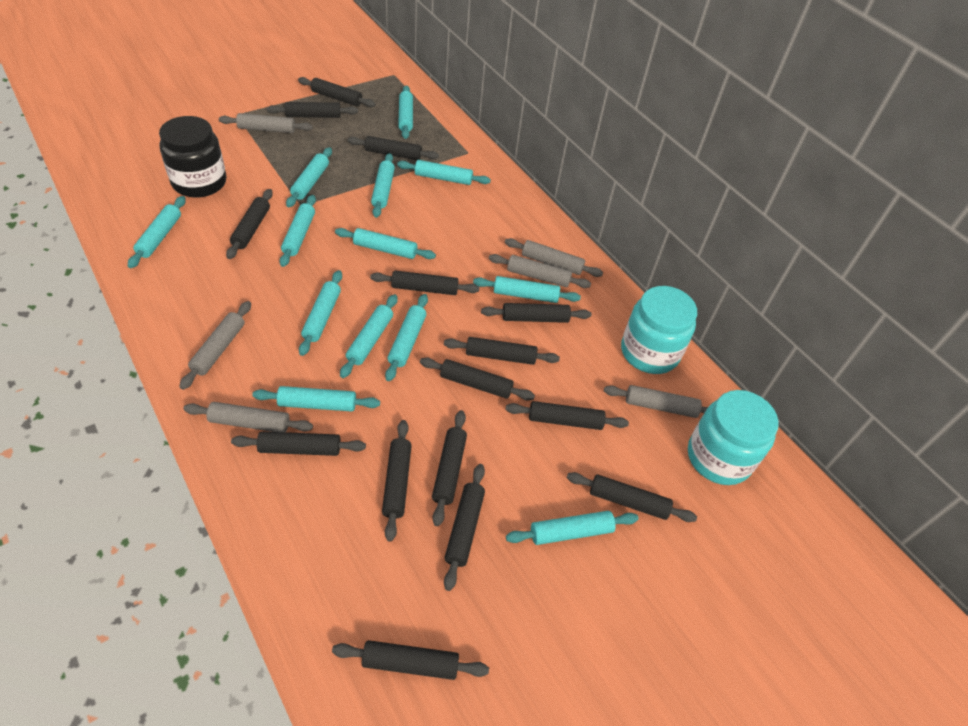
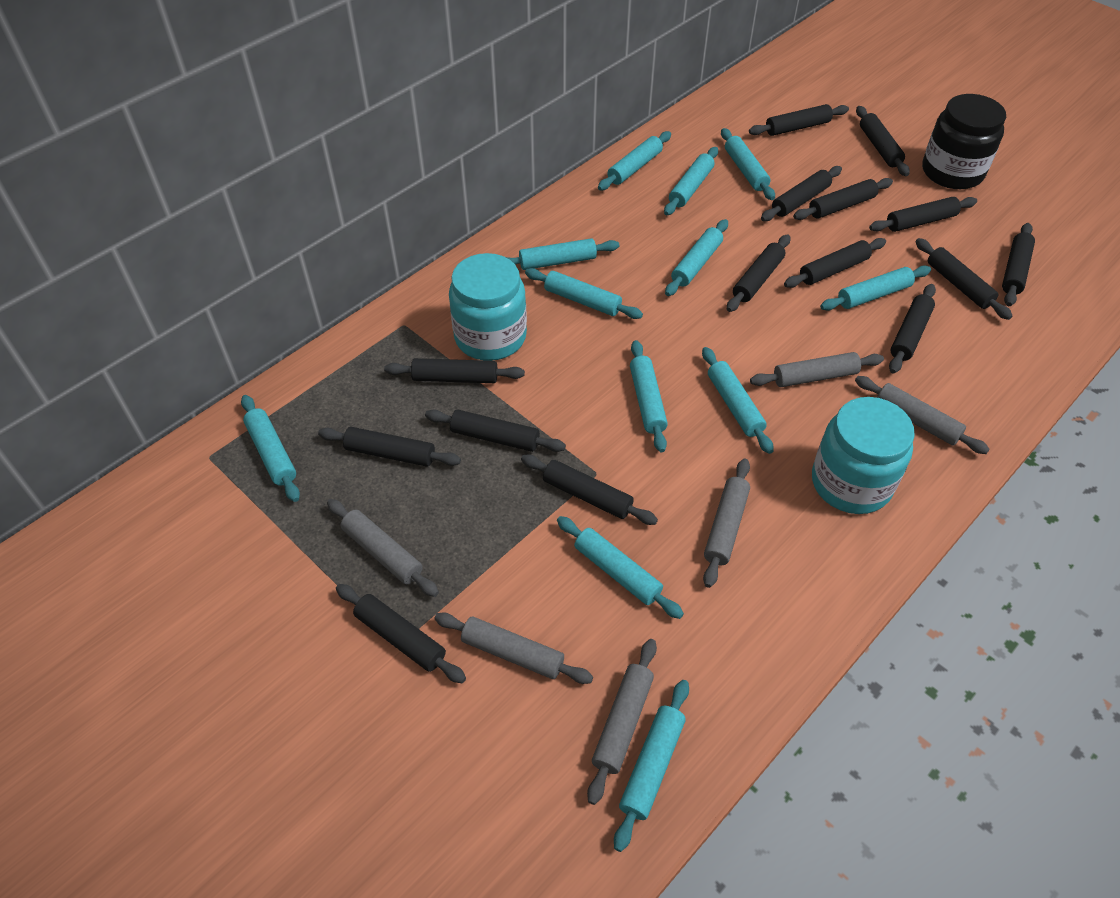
turquoise rolling pin: [128,196,186,268] [252,386,380,412] [280,195,316,267] [286,147,332,207] [299,270,342,356] [335,228,436,259] [340,294,397,378] [371,153,395,218] [385,294,428,381] [397,160,491,185] [398,85,413,139] [473,276,581,303] [506,511,639,545] = 13 -> [241,395,300,502] [506,238,620,270] [525,268,643,319] [557,516,684,619] [598,131,671,190] [614,680,689,852] [630,340,668,452] [664,147,718,215] [665,219,728,296] [702,347,774,454] [721,128,775,200] [820,266,931,311] = 12

